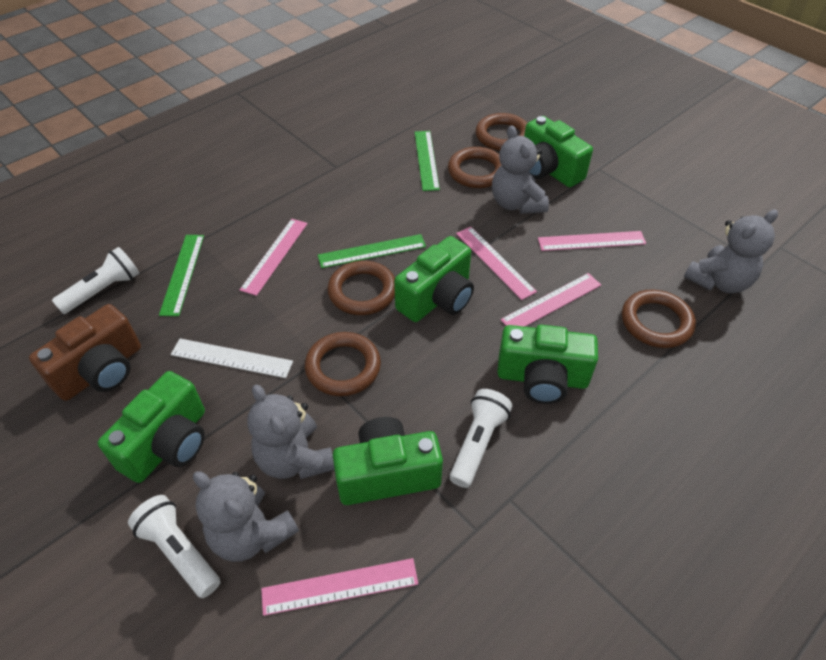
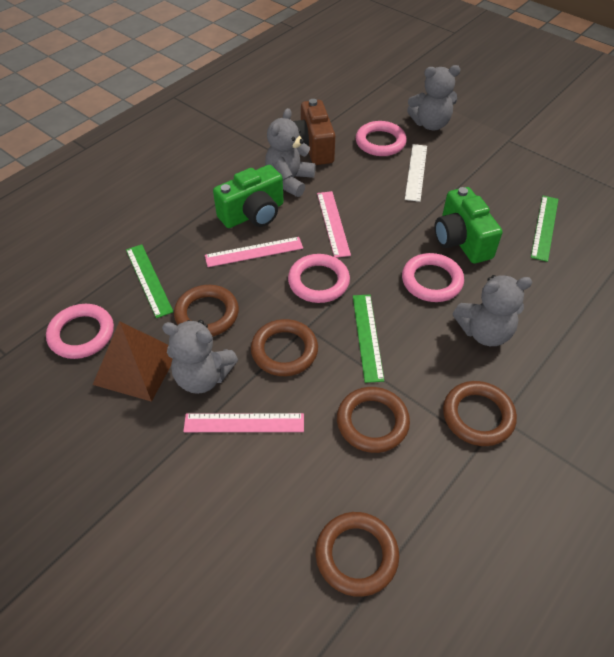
brown pyramid: none = 0 -> [93,321,172,402] = 1
green camera: [98,371,205,483] [333,417,443,505] [394,236,474,322] [497,325,598,404] [524,116,593,187] = 5 -> [213,165,283,228] [434,187,503,264] = 2
pink ring: none = 0 -> [46,304,114,359] [288,254,350,303] [356,121,407,156] [402,253,464,302] = 4
pink ruler: [240,219,308,296] [261,558,418,616] [456,227,537,300] [501,273,601,327] [538,231,646,251] = 5 -> [183,413,304,432] [205,237,303,267] [317,191,351,258] = 3
white flashlight: [52,247,140,314] [128,495,220,598] [449,389,512,488] = 3 -> none = 0

